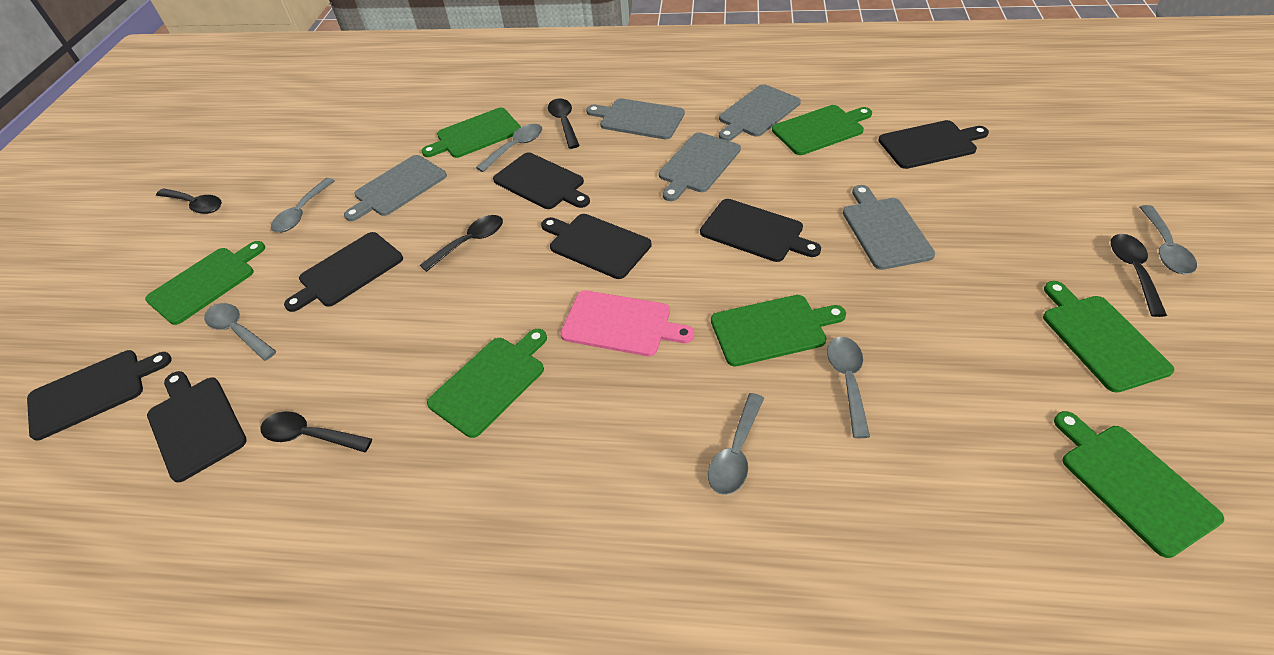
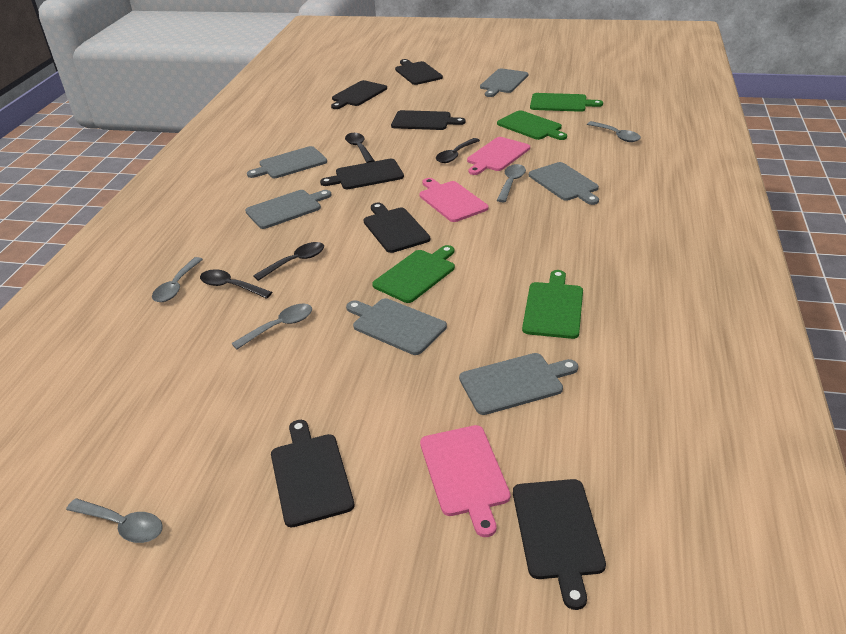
black spoon: [156,188,222,214] [260,411,372,452] [420,215,503,272] [548,98,580,149] [1111,234,1167,317] = 5 -> [200,269,272,299] [253,242,324,281] [345,133,374,163] [436,138,480,163] = 4
green cutting board: [145,241,265,325] [421,108,521,158] [427,329,547,438] [711,295,846,367] [772,105,872,155] [1043,281,1174,393] [1054,411,1224,558] = 7 -> [372,245,455,303] [497,110,567,140] [522,270,583,339] [530,93,603,112] = 4
grey cutting board: [344,155,447,221] [586,98,685,139] [659,132,741,201] [719,84,801,141] [843,185,935,270] = 5 -> [245,190,331,229] [247,146,327,178] [346,298,447,355] [459,353,578,415] [480,68,529,97] [529,162,599,205] = 6
grey spoon: [204,303,276,361] [271,178,335,232] [476,124,542,172] [708,393,764,495] [827,337,870,438] [1140,205,1197,274] = 6 -> [66,499,163,543] [152,257,203,302] [231,304,312,350] [497,164,526,202] [587,121,641,142] = 5
pink cutting board: [560,290,694,356] = 1 -> [419,178,488,222] [420,425,511,537] [467,137,530,175] = 3

